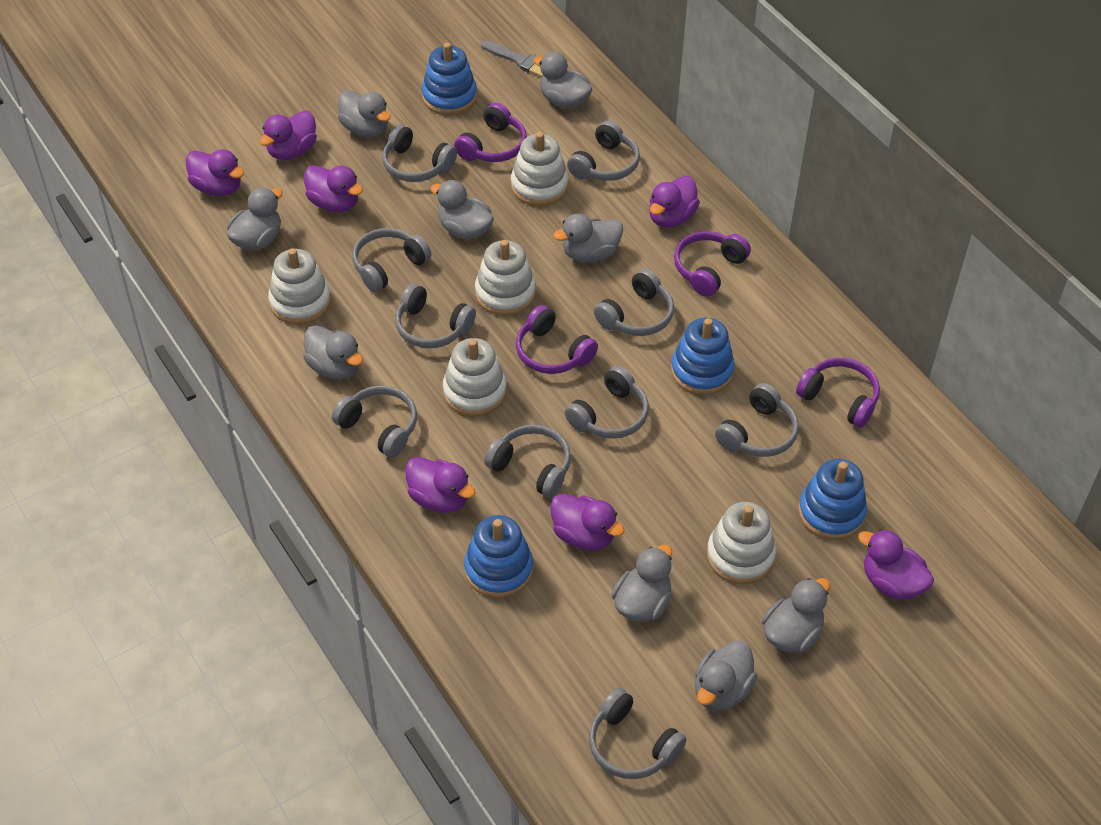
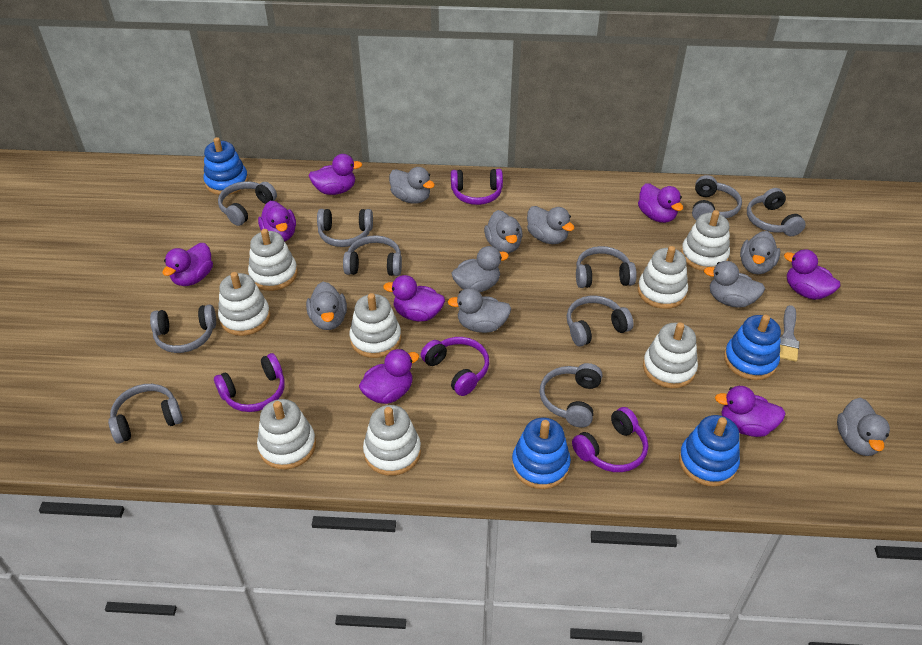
purple duck: [186,149,244,196] [259,111,317,160] [304,165,363,212] [405,457,476,513] [550,494,625,550] [649,176,700,228] [858,529,934,600] = 7 -> [162,243,213,286] [258,201,296,242] [309,154,362,195] [359,349,419,404] [383,275,445,322] [638,183,683,223] [715,386,786,437] [784,249,840,300] = 8
white stacking toy: [268,248,331,325] [443,338,507,416] [475,240,536,316] [511,132,568,206] [707,502,776,584] = 5 -> [218,272,270,336] [248,229,298,291] [257,399,316,469] [349,293,401,358] [363,405,421,476] [638,246,688,309] [643,322,698,388] [681,210,730,271] = 8

